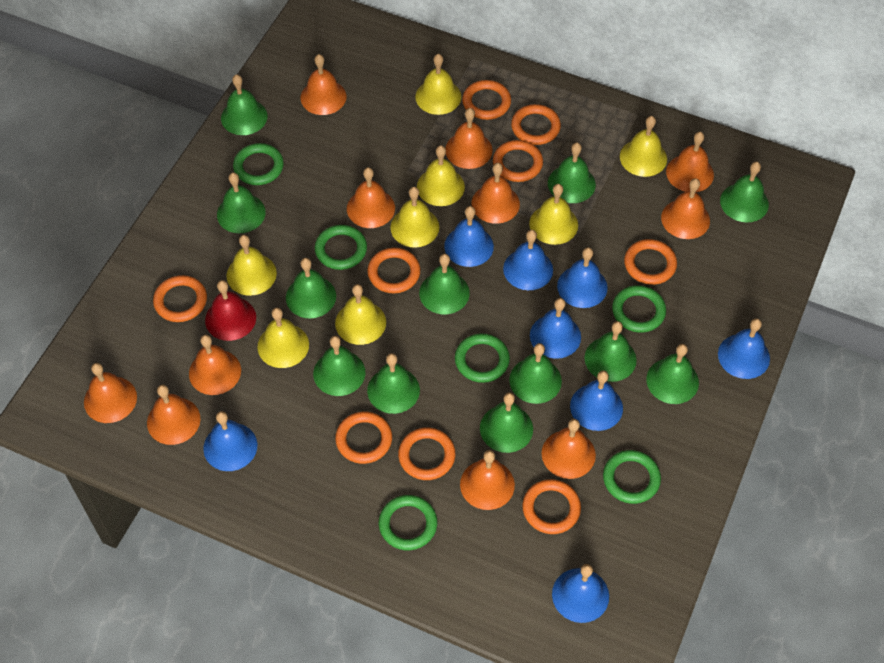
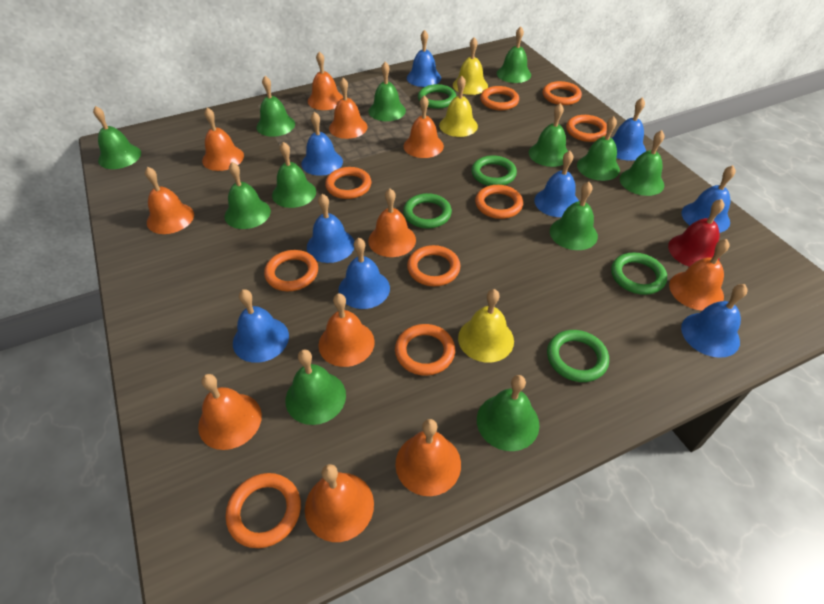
blue bell: [203,411,257,471] [444,206,494,267] [503,230,553,290] [530,298,581,359] [552,564,609,623] [557,247,608,308] [570,370,623,431] [718,318,770,379] = 8 -> [233,289,289,363] [301,112,343,176] [307,194,354,263] [338,238,390,309] [407,30,441,87] [534,151,579,217] [612,97,646,161] [681,165,736,233] [681,284,748,358] = 9
green ring: [233,143,284,185] [315,225,367,270] [378,495,437,550] [455,333,510,383] [603,450,661,504] [612,285,666,333] = 6 -> [403,193,452,228] [418,84,456,109] [471,155,517,186] [547,330,609,382] [611,253,667,295] = 5
yellow bell: [227,235,277,296] [257,308,309,368] [335,284,386,345] [390,187,439,248] [415,54,461,115] [417,145,465,206] [529,184,578,245] [620,116,667,177] = 8 -> [439,76,478,137] [453,37,488,95] [458,289,514,363] = 3

